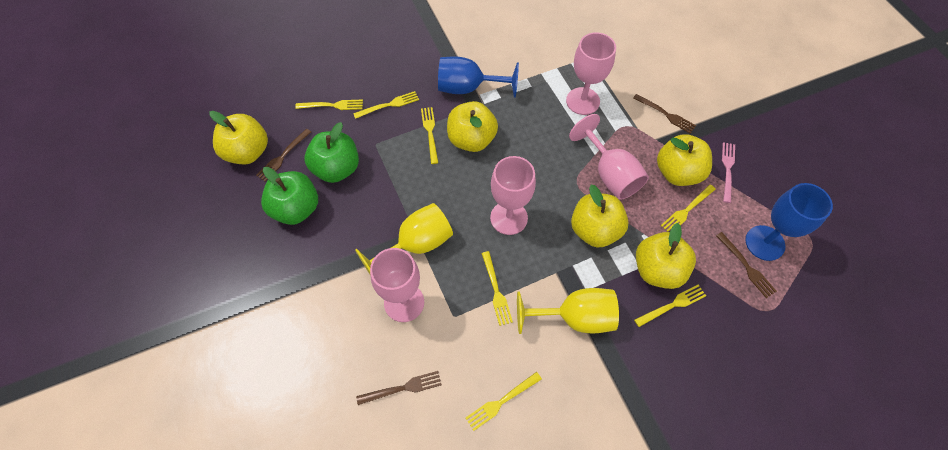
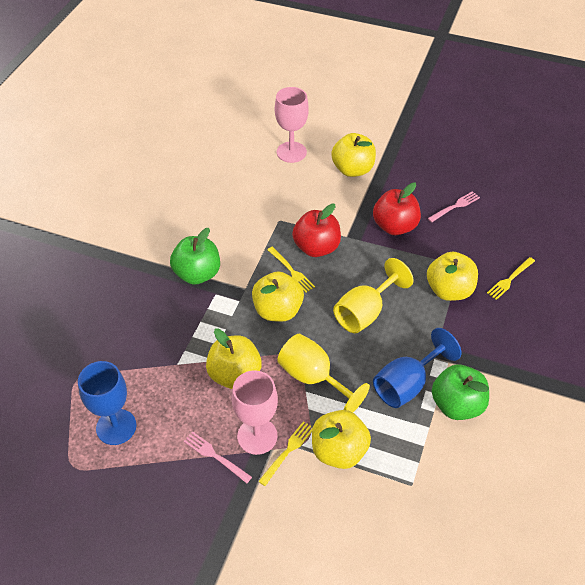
brown fork: [256,129,311,182] [356,371,442,405] [633,94,696,134] [716,232,777,298] = 4 -> none = 0
pink fork: [722,142,735,203] = 1 -> [183,431,252,483] [427,191,480,223] = 2
pink goblet: [370,248,424,322] [490,156,536,235] [566,32,616,115] [569,114,649,200] = 4 -> [232,370,278,455] [275,87,309,163] = 2
red apple: none = 0 -> [292,204,341,257] [373,183,421,235] = 2
yellow fork: [295,100,363,110] [353,91,419,119] [421,107,438,164] [466,372,542,431] [481,251,513,326] [634,285,706,327] [661,184,716,232] = 7 -> [258,421,313,486] [267,247,315,293] [487,257,535,300] = 3

